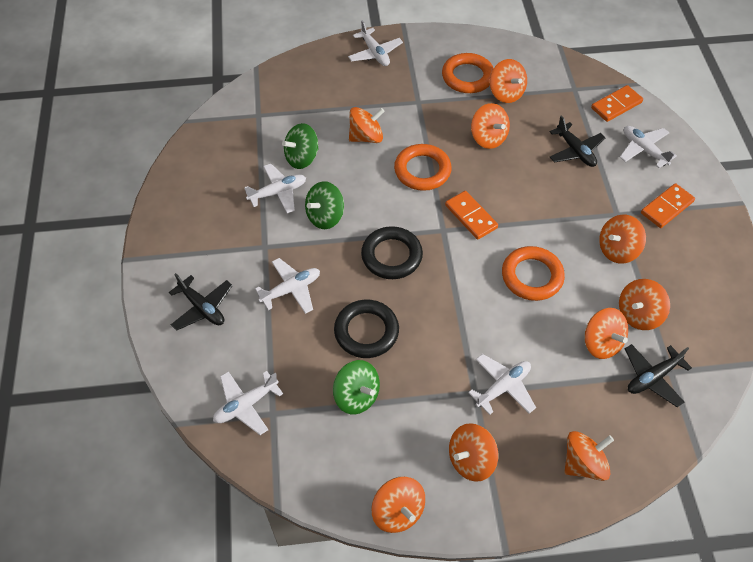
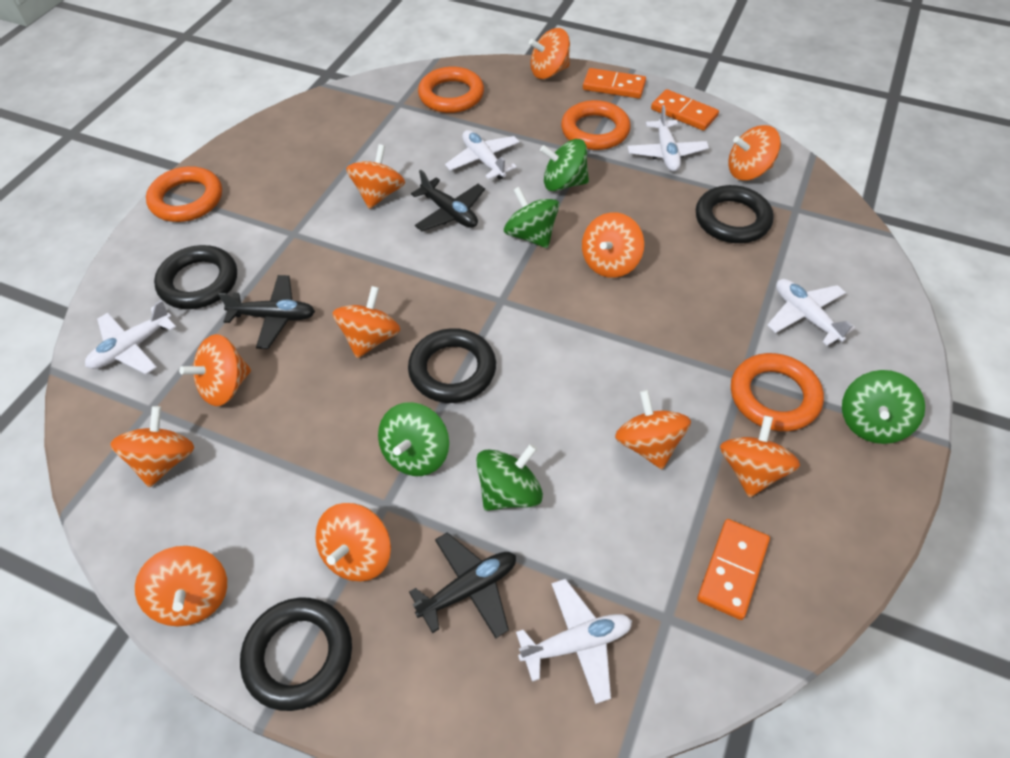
black ring: [334,300,399,358] [361,226,423,279] = 2 -> [154,245,237,309] [240,597,352,711] [408,328,496,403] [696,185,774,243] = 4
green spinning top: [282,123,318,169] [305,181,344,229] [333,360,380,414] = 3 -> [378,402,449,476] [476,444,543,511] [504,187,559,248] [540,139,589,192] [842,370,925,444] = 5
orange ring: [394,144,452,191] [442,53,494,93] [502,246,565,301] = 3 -> [146,166,222,222] [418,67,484,113] [561,100,631,150] [731,353,824,431] = 4
orange spinning top: [349,107,385,143] [371,477,425,533] [449,423,498,482] [471,103,510,149] [490,59,527,103] [564,431,614,481] [585,308,628,359] [599,215,646,264] [619,279,670,330] = 9 -> [110,406,194,487] [135,546,227,626] [179,334,251,406] [315,503,391,582] [332,286,400,358] [346,144,405,209] [529,28,570,79] [582,212,644,278] [615,390,691,469] [720,415,800,498] [728,125,781,180] = 11
white plane: [213,371,283,435] [244,164,306,213] [255,258,320,314] [348,20,403,66] [468,354,536,415] [620,126,677,168] = 6 -> [85,300,176,374] [445,130,520,180] [516,579,632,704] [627,105,709,172] [768,279,856,346] = 5

